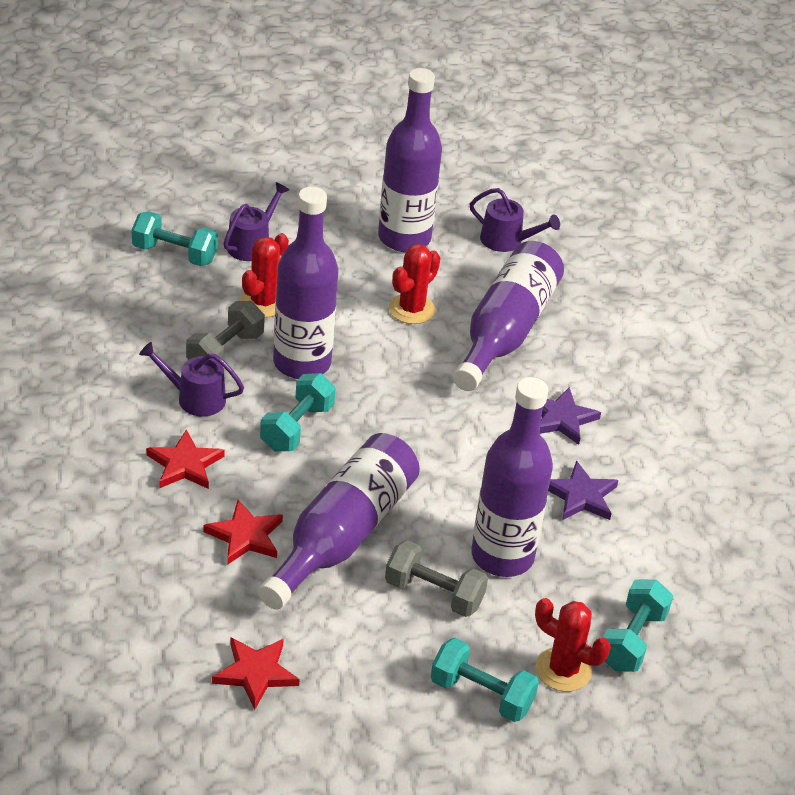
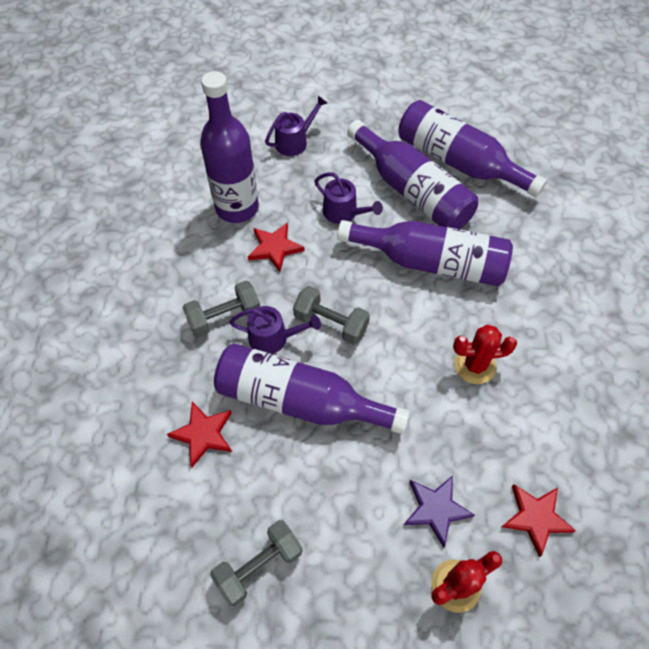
grey dumbbell: [186,301,265,360] [385,540,488,617] = 2 -> [183,281,260,337] [210,520,303,606] [293,286,370,345] = 3
purple star: [540,387,601,445] [548,461,618,520] = 2 -> [404,475,475,548] = 1
red cactus: [240,233,289,317] [389,244,440,324] [535,598,611,692] = 3 -> [431,551,502,613] [453,325,517,384] = 2
turquoise dumbbell: [132,211,218,266] [260,373,336,451] [431,638,539,722] [603,580,673,672] = 4 -> none = 0

